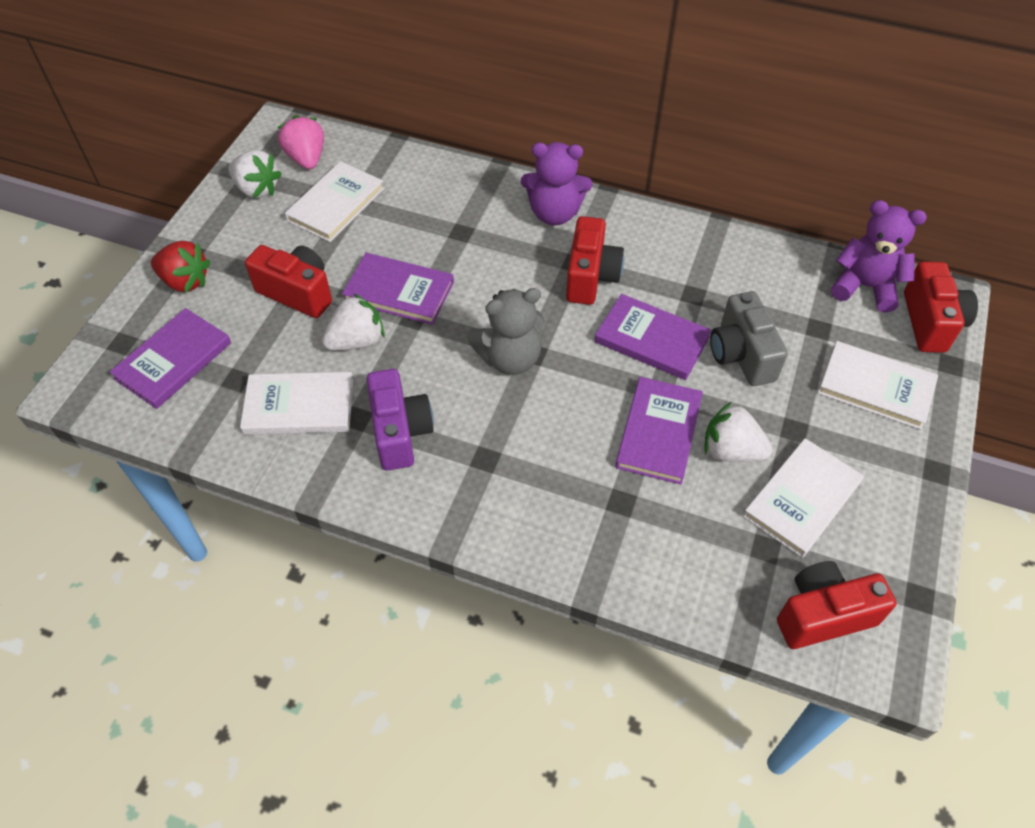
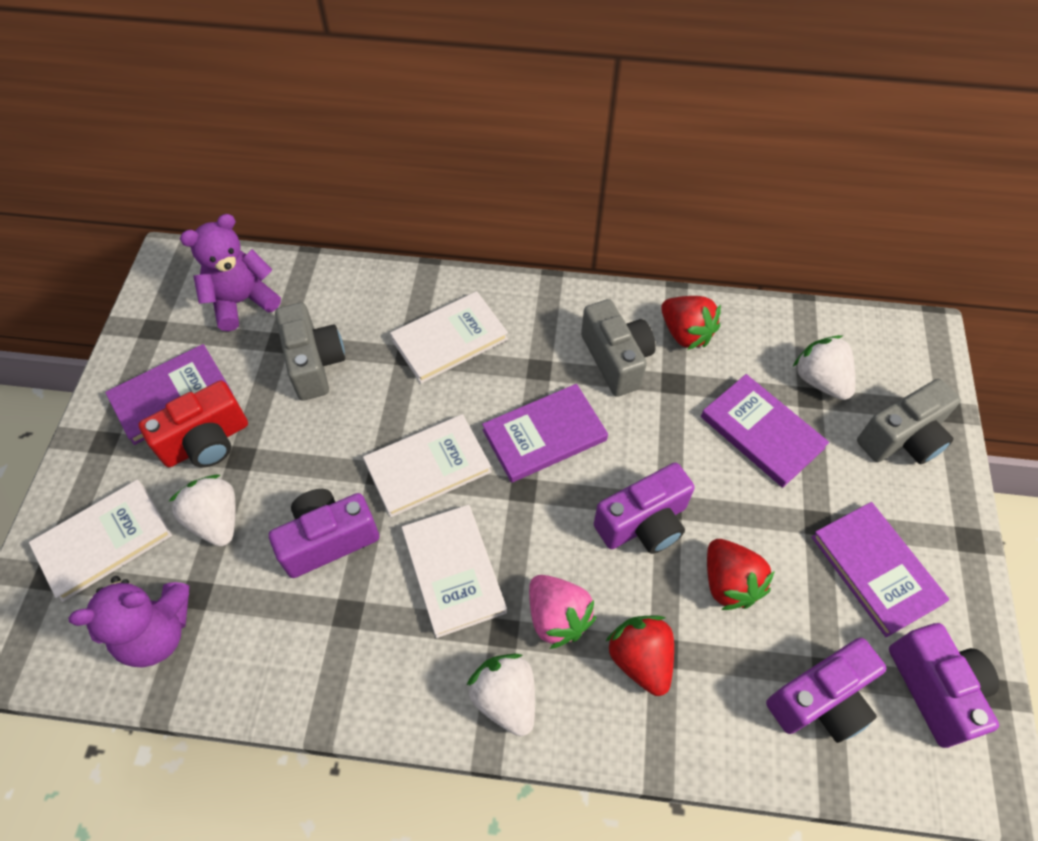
grey camera: [710,291,788,386] = 1 -> [275,303,345,400] [581,299,656,397] [857,379,961,465] = 3
grey teddy bear: [467,288,544,375] = 1 -> none = 0
purple camera: [367,369,434,471] = 1 -> [269,489,379,578] [594,463,695,554] [766,638,886,743] [889,623,999,748] = 4
red camera: [245,245,332,318] [566,216,624,305] [777,561,897,649] [904,262,978,353] = 4 -> [139,381,248,468] = 1
red strawberry: [151,241,210,293] = 1 -> [605,616,674,696] [661,296,721,350] [707,539,775,610] = 3

